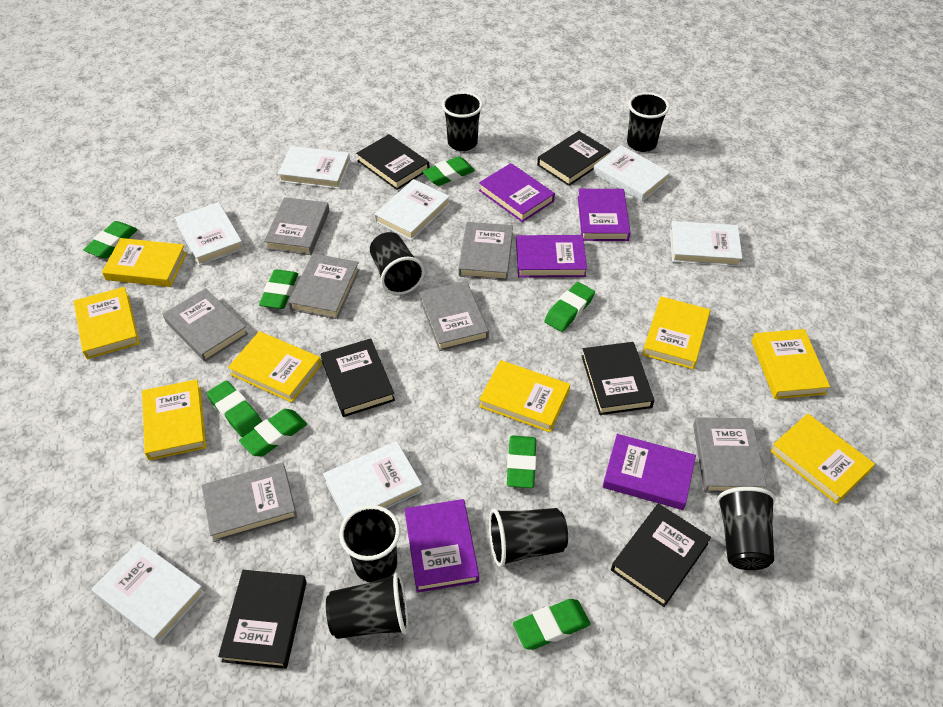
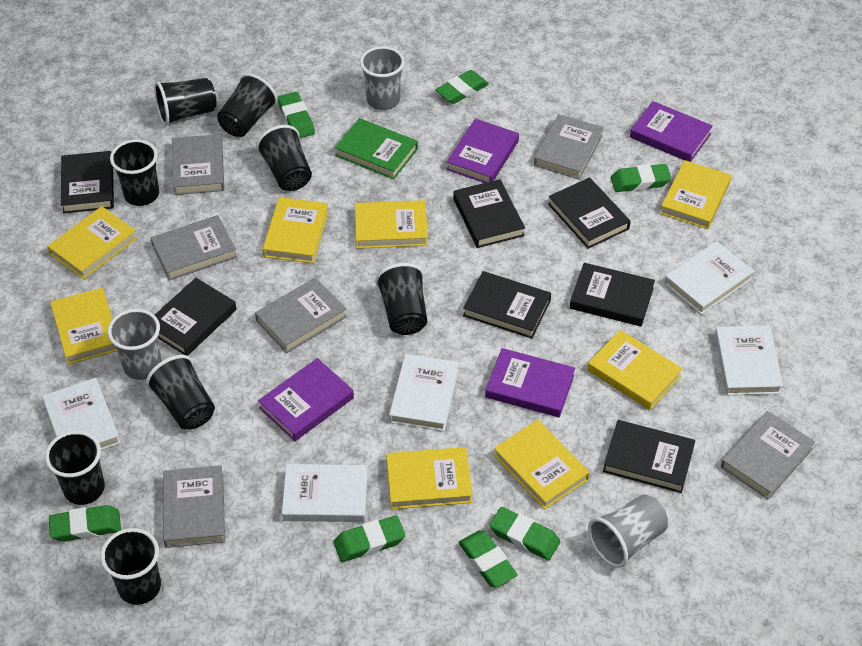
black book: [218,570,307,669] [321,338,395,417] [356,134,430,190] [537,131,611,186] [582,342,654,415] [611,503,711,607] = 6 -> [61,151,114,213] [155,278,236,356] [453,179,525,248] [463,271,551,339] [548,177,631,249] [570,263,655,326] [603,420,695,493] = 7
black cup: [326,572,408,639] [339,505,400,583] [370,232,425,295] [442,92,483,151] [489,508,568,567] [627,92,669,152] [717,487,776,570] = 7 -> [45,431,105,505] [100,528,161,605] [110,139,159,206] [146,355,215,430] [154,78,216,126] [217,73,278,137] [256,125,312,191] [375,263,427,335] = 8
green book: none = 0 -> [335,118,418,179] = 1
green eraser: [83,221,138,258] [207,380,262,437] [239,409,307,456] [259,269,298,309] [422,156,475,186] [507,436,536,488] [513,599,591,650] [544,282,595,332] = 8 -> [49,505,121,542] [278,92,315,138] [334,515,405,562] [436,70,489,104] [458,530,518,588] [489,507,560,561] [611,164,672,192] = 7
grey book: [163,288,248,362] [202,462,297,542] [264,197,329,255] [288,254,360,319] [419,281,489,351] [458,222,513,281] [693,417,767,493] = 7 -> [151,215,237,280] [163,465,225,548] [172,134,224,195] [255,277,347,353] [534,114,604,180] [721,411,815,500] = 6
grey cup: none = 0 -> [108,309,162,380] [360,46,405,110] [588,495,668,568] = 3
purple book: [405,499,479,593] [479,163,555,222] [516,235,587,278] [578,189,630,241] [603,434,696,510] = 5 -> [258,358,354,441] [446,119,519,183] [485,348,575,417] [630,101,713,162] = 4
white book: [92,541,205,644] [175,202,244,266] [278,146,350,189] [323,441,423,519] [374,179,450,241] [593,145,670,202] [670,221,742,266] = 7 -> [42,378,121,450] [282,464,367,522] [389,354,459,431] [664,241,754,315] [715,326,783,395] = 5

